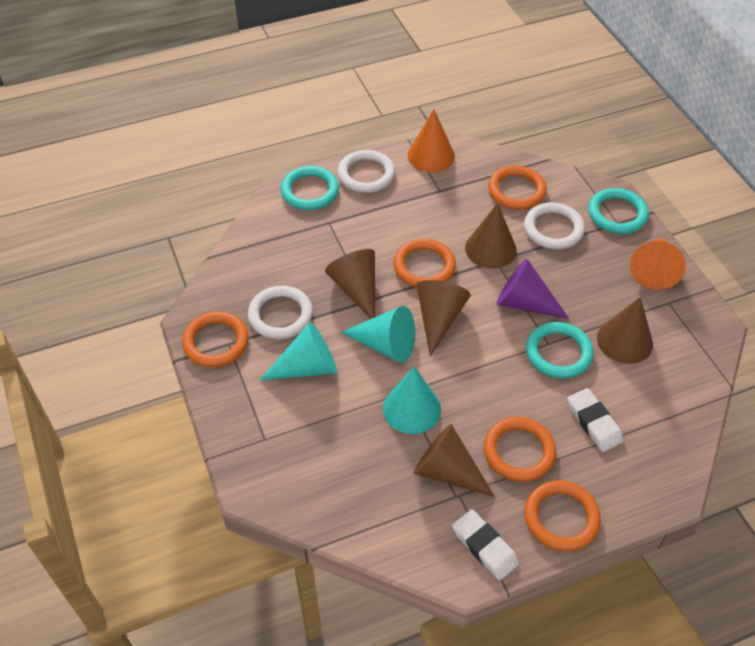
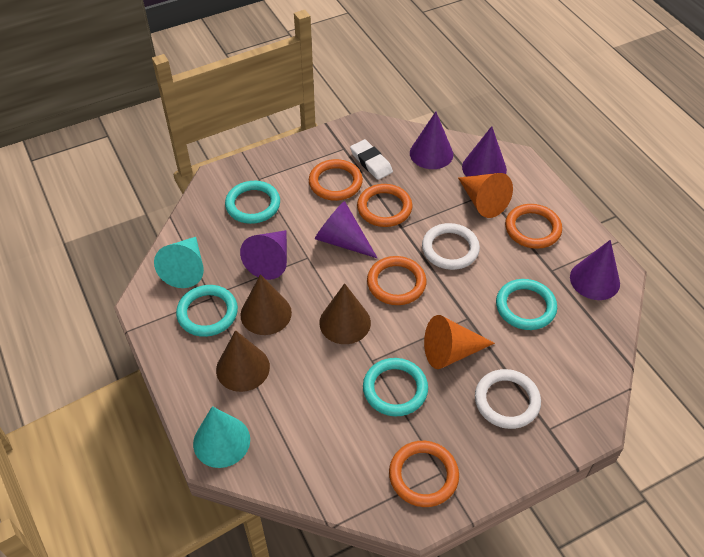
brown cone: [325,249,375,319] [414,424,495,497] [417,280,471,357] [465,203,517,269] [597,297,653,364] = 5 -> [216,330,270,392] [240,274,292,335] [319,283,371,344] = 3
purple cone: [497,259,569,319] = 1 -> [240,230,287,280] [315,201,377,258] [410,112,453,169] [462,126,507,177] [570,240,620,300] = 5
turquoise cone: [260,322,337,381] [341,306,415,363] [383,366,441,434] = 3 -> [154,237,204,288] [193,406,250,468] = 2
turquoise ring: [281,166,339,210] [526,322,594,379] [588,188,649,234] = 3 -> [176,285,238,337] [225,181,280,224] [363,358,428,416] [496,279,557,330] = 4
white eraser: [452,509,519,580] [567,388,623,452] = 2 -> [350,139,393,180] = 1
white ring: [248,286,313,339] [337,150,395,193] [524,203,585,249] = 3 -> [422,223,480,270] [475,369,541,429] = 2

